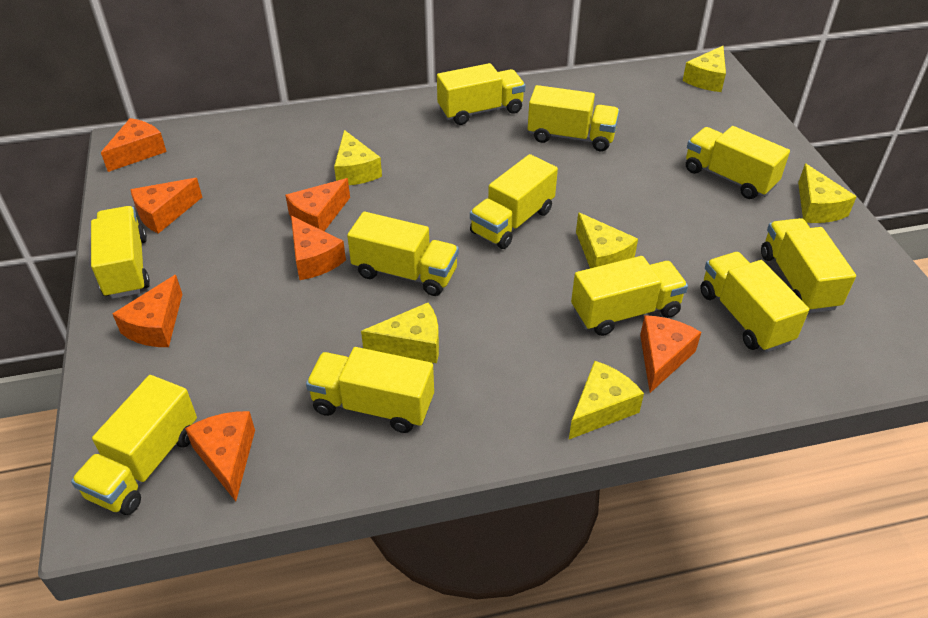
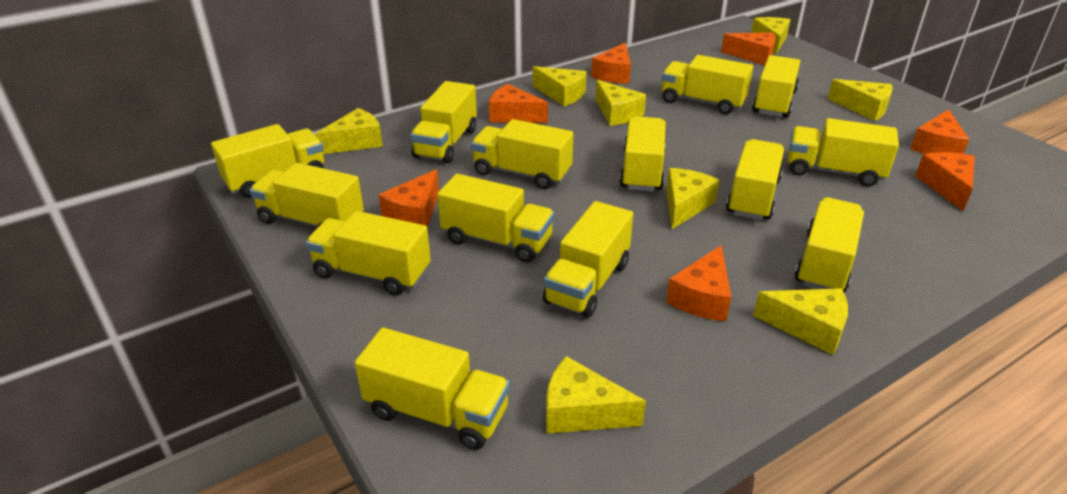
yellow cheese: [334,130,382,185] [361,303,439,363] [569,361,644,439] [576,212,638,268] [682,46,726,92] [798,163,857,223] = 6 -> [316,108,383,154] [533,66,587,106] [546,356,646,433] [595,80,646,126] [666,168,719,229] [751,17,791,54] [753,288,848,355] [828,79,893,121] = 8
yellow truck: [71,375,197,515] [91,206,150,299] [306,347,434,433] [347,212,459,296] [437,63,525,125] [470,154,558,249] [528,85,620,151] [571,256,688,336] [686,126,790,199] [700,252,809,352] [761,218,856,313] = 11 -> [211,124,324,198] [250,163,364,227] [306,211,431,296] [355,328,510,450] [410,81,477,163] [437,174,554,263] [471,119,573,189] [543,201,633,318] [619,116,666,192] [662,55,753,114] [726,139,784,220] [752,55,800,118] [788,118,899,187] [795,197,864,293] = 14

